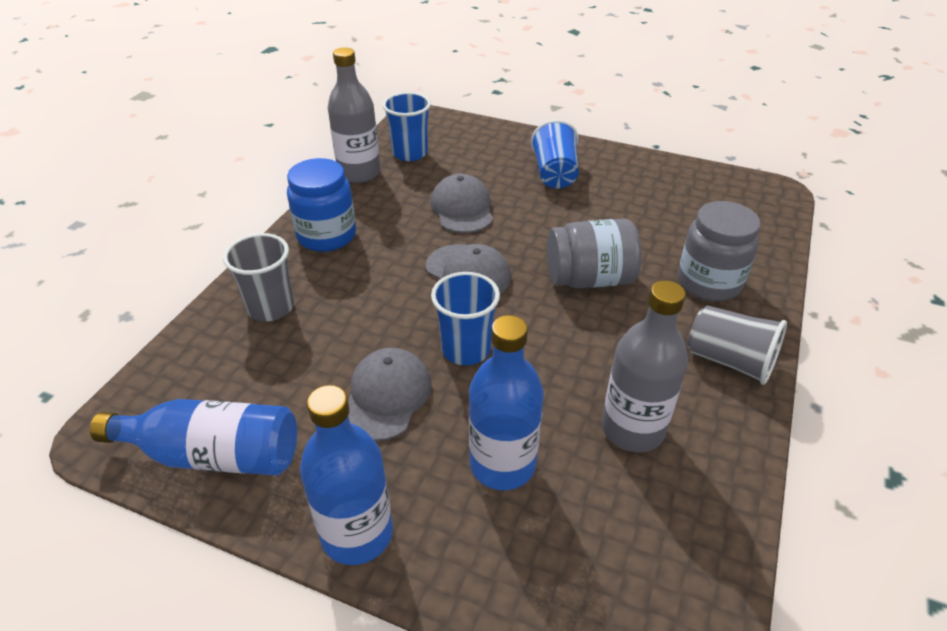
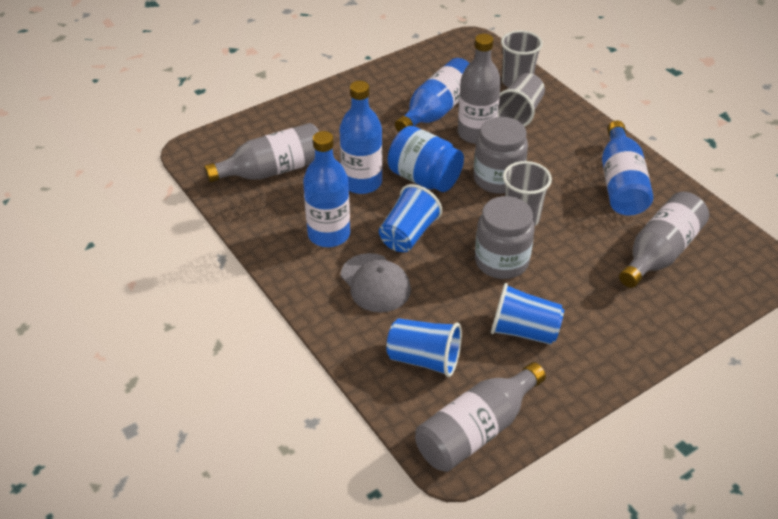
blue bottle: [90,399,297,476] [300,385,393,565] [469,315,544,490] = 3 -> [303,131,350,247] [339,81,382,194] [395,58,470,132] [602,121,653,216] = 4
grey bottle: [328,47,380,183] [602,280,688,452] = 2 -> [204,123,319,183] [415,362,546,472] [458,34,501,144] [619,192,709,288] = 4
grey cap: [348,348,432,441] [426,244,511,294] [431,174,493,233] = 3 -> [341,253,411,312] = 1
grey cup: [223,233,294,322] [688,305,787,385] = 2 -> [498,73,545,127] [501,30,543,87] [503,161,552,227] = 3

